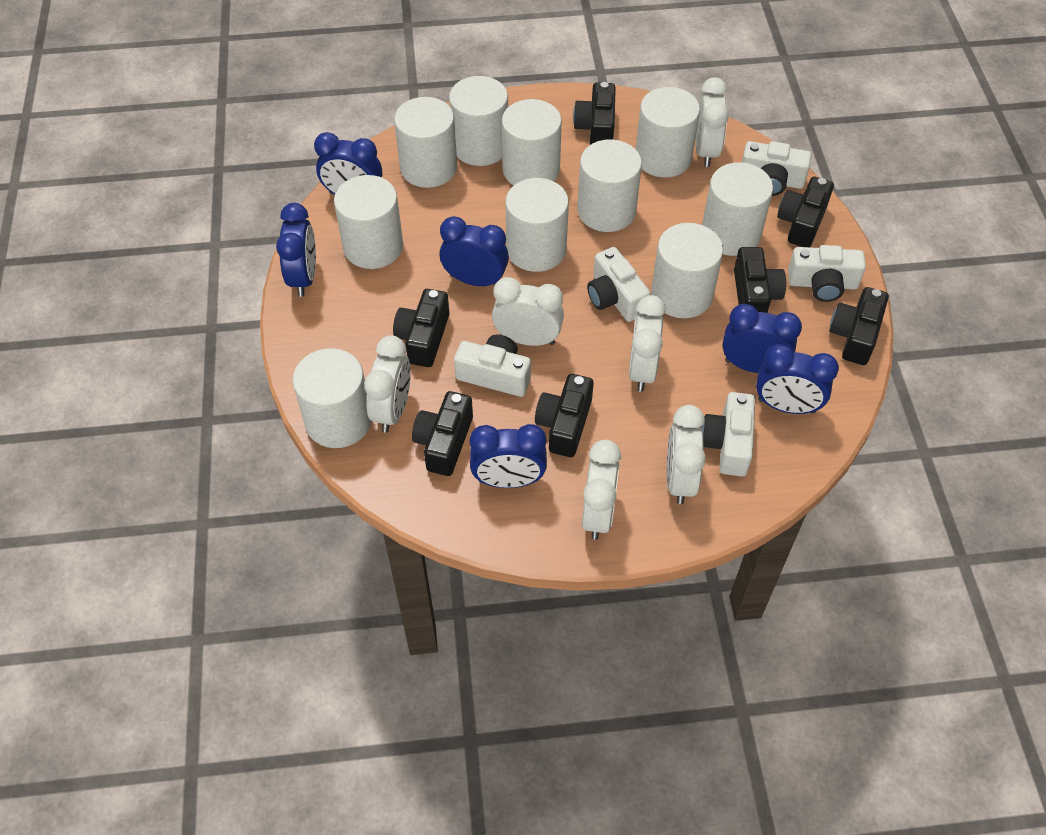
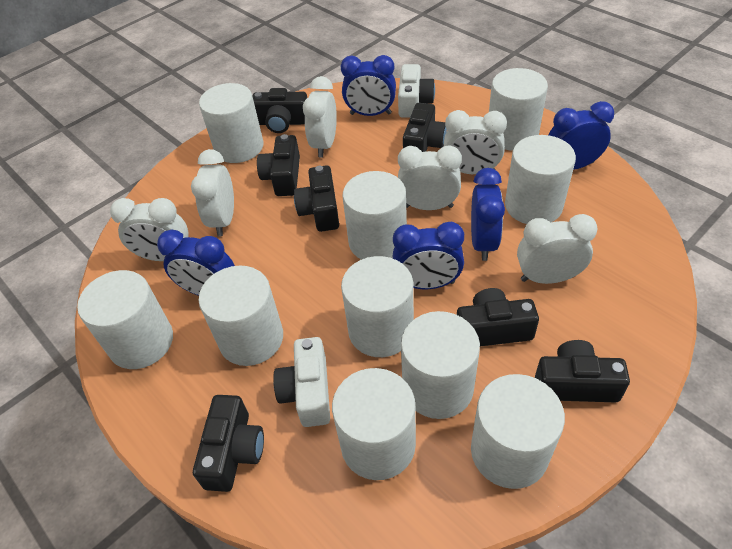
blue clock: [276,203,316,297] [314,132,382,194] [439,216,509,286] [470,424,547,488] [722,304,802,373] [756,344,839,414] = 6 -> [157,230,235,296] [341,55,396,116] [393,222,464,289] [471,168,505,261] [548,101,614,170] = 5
white camera: [454,335,531,397] [587,247,651,322] [702,392,755,476] [742,141,811,196] [788,245,866,302] = 5 -> [273,337,330,427] [398,64,435,118] = 2

